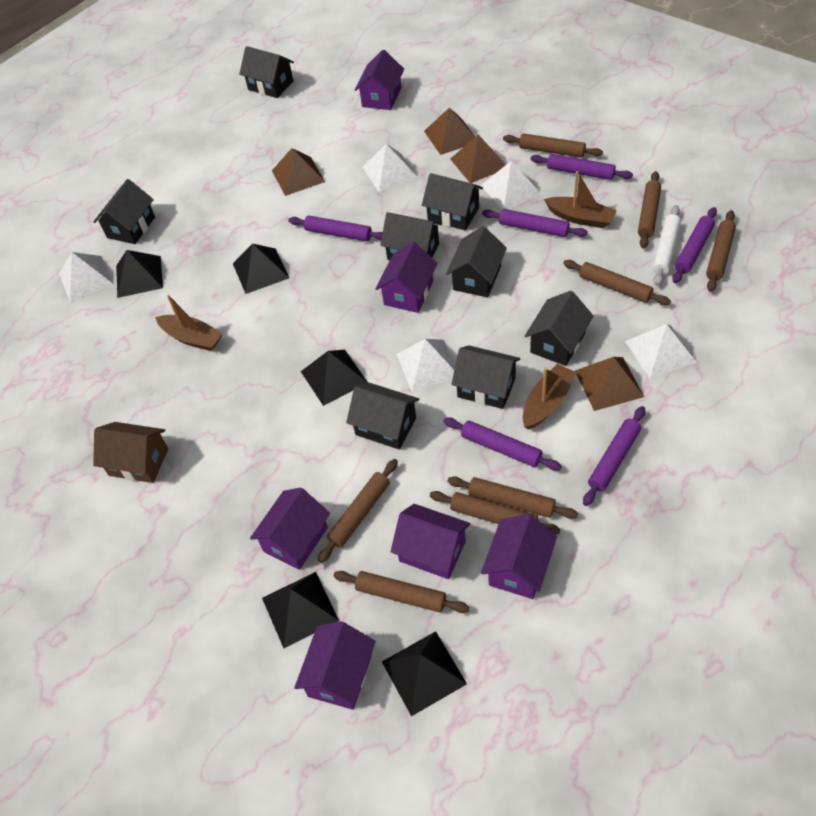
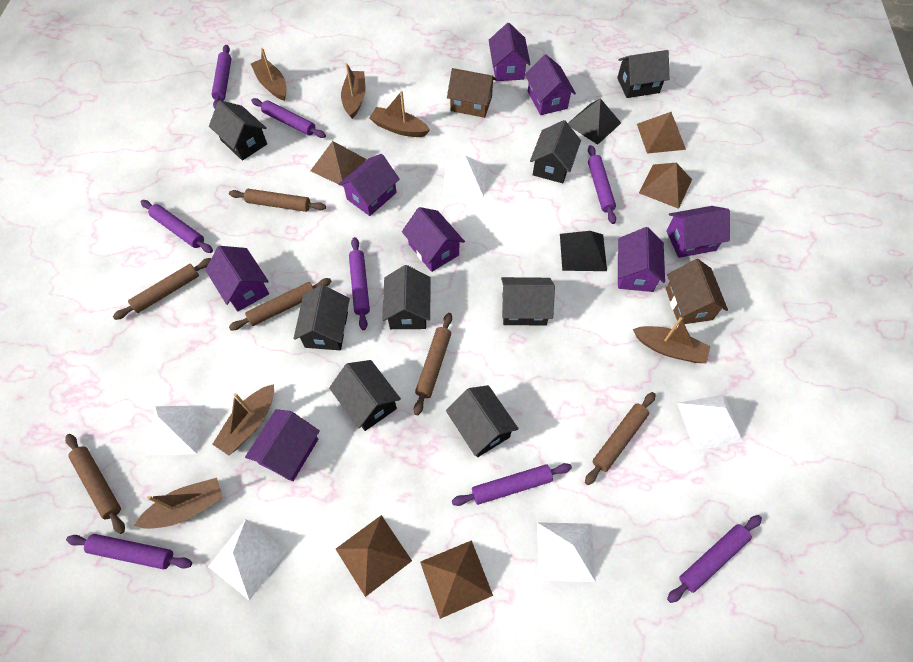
black pyramid: [116,250,163,298] [233,244,289,294] [262,572,339,648] [301,350,368,406] [382,631,467,716] = 5 -> [560,231,607,271] [568,98,621,145] = 2
brown boat: [155,294,223,351] [523,364,577,430] [544,171,617,228] = 3 -> [134,478,223,529] [212,384,274,456] [251,48,287,101] [341,63,365,119] [369,91,430,137] [633,317,710,363] = 6
brown house: [93,422,168,483] = 1 -> [447,68,496,118] [666,259,728,325] = 2
brown pyramid: [272,148,325,196] [424,107,475,155] [450,135,505,183] [575,357,644,411] = 4 -> [310,141,367,187] [336,515,412,597] [420,540,493,619] [637,112,686,154] [639,163,692,209] = 5
brown rolling pin: [318,459,398,563] [334,571,469,613] [430,491,561,535] [448,476,578,519] [503,133,603,158] [563,260,671,305] [638,171,661,249] [706,210,736,292] = 8 -> [65,434,125,534] [113,258,211,320] [229,189,326,212] [229,278,332,330] [414,313,452,415] [585,392,656,485] = 6
purple house: [250,487,330,570] [294,621,376,710] [355,50,404,110] [375,242,438,313] [391,504,470,579] [481,514,557,599] = 6 -> [205,246,269,312] [245,409,320,481] [338,154,400,216] [402,207,465,272] [489,23,531,81] [525,54,576,115] [618,227,665,292] [666,206,730,258] = 8
purple rolling pin: [288,216,383,241] [443,418,562,471] [482,209,588,237] [531,154,633,180] [583,406,645,506] [672,207,717,283] = 6 -> [66,534,192,569] [141,200,213,253] [212,45,231,109] [251,98,326,138] [349,237,370,330] [452,463,572,506] [588,145,616,224] [667,515,762,603] = 8
white rolling pin: [653,205,681,286] = 1 -> none = 0

